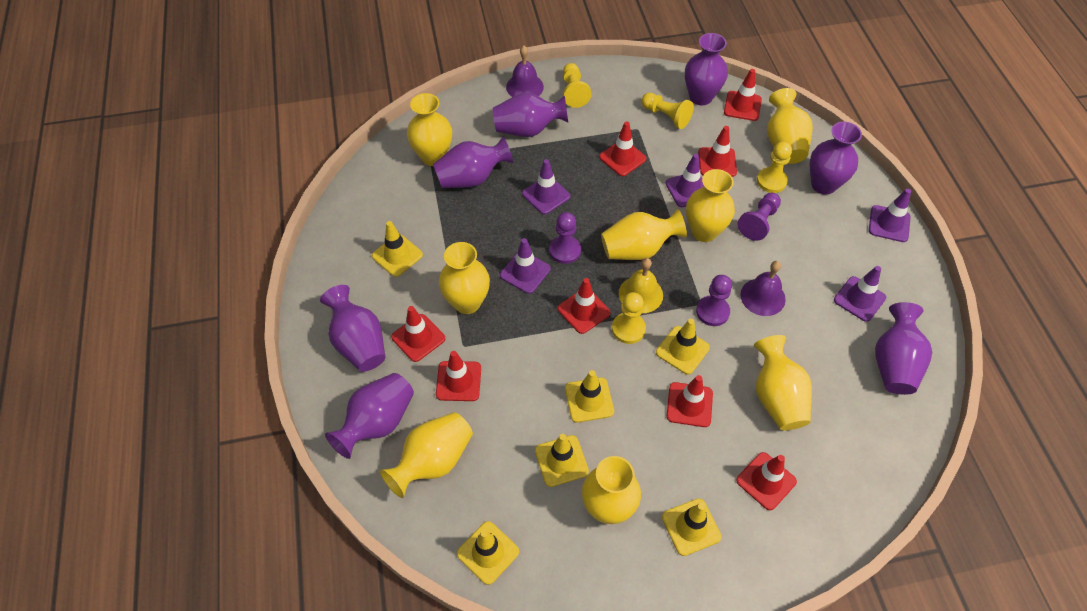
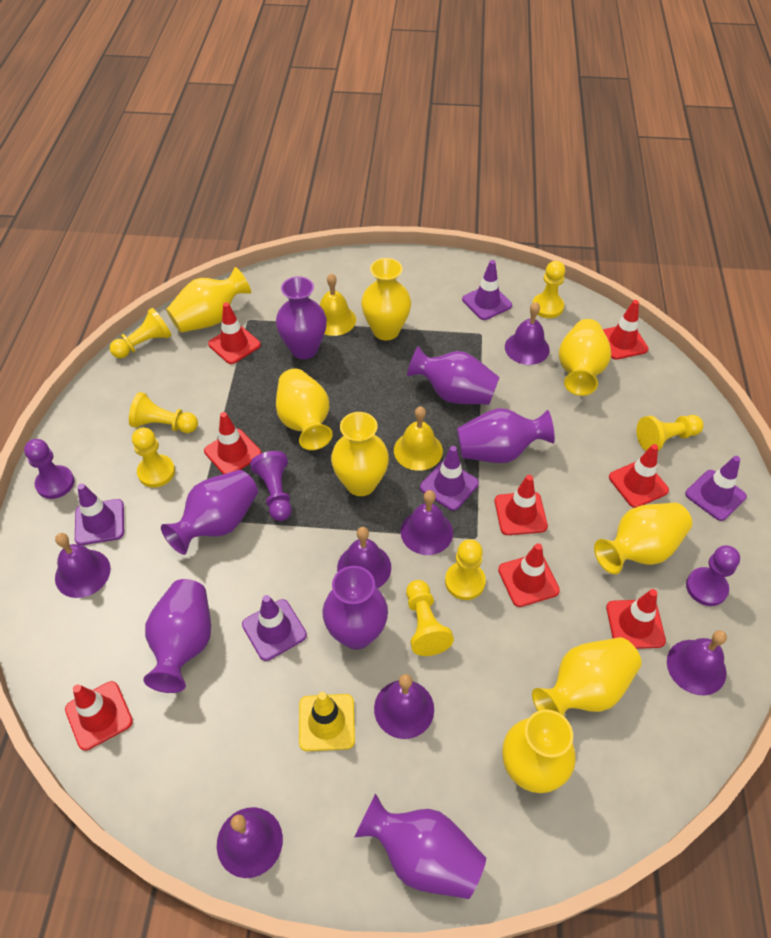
purple bell: [506,46,544,97] [740,261,786,316] = 2 -> [55,533,111,598] [217,807,283,878] [337,527,391,589] [374,674,434,739] [401,490,453,555] [505,302,550,365] [667,630,727,695] = 7
yellow bell: [619,258,663,313] = 1 -> [320,273,356,336] [394,406,443,471] = 2
yellow pawn: [563,63,592,108] [612,292,646,344] [641,93,694,129] [757,141,792,193] = 4 -> [110,308,172,358] [129,392,198,433] [132,428,175,488] [406,580,454,656] [445,539,486,600] [532,261,565,318] [636,415,704,451] = 7
yellow traffic cone: [372,221,423,277] [457,521,519,585] [535,434,589,487] [565,370,614,423] [656,319,710,374] [662,498,721,556] = 6 -> [299,692,355,751] = 1

